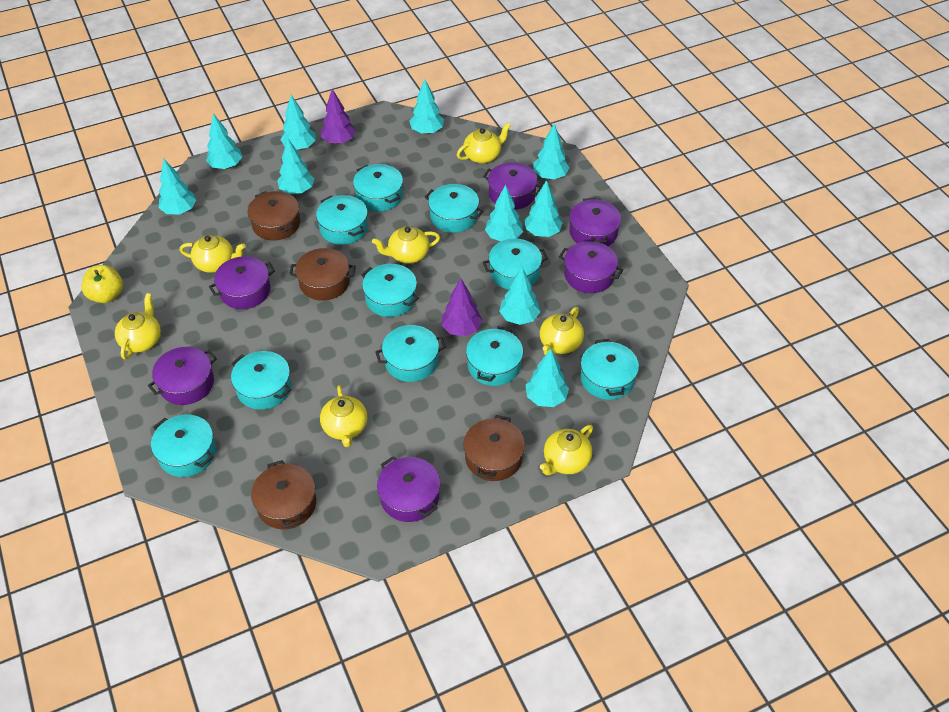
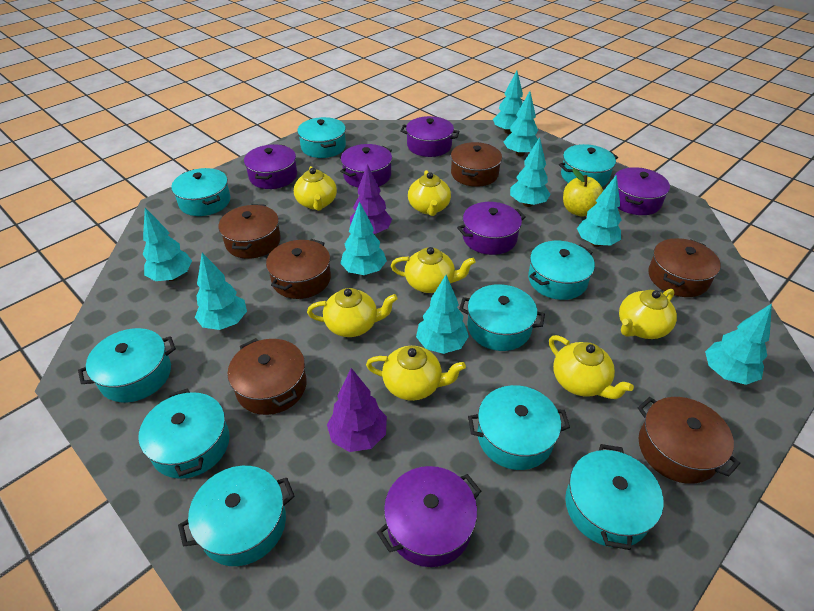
brown pot: [248,191,300,241] [251,460,316,529] [289,248,356,301] [463,415,525,481] = 4 -> [219,204,281,259] [227,338,307,415] [266,239,331,299] [451,142,502,187] [638,397,740,484] [648,238,721,297] = 6
turquoise tree: [159,159,196,215] [206,113,242,169] [277,139,314,194] [280,95,316,150] [409,79,444,134] [485,185,523,241] [499,267,540,325] [525,180,563,237] [526,349,569,407] [534,124,569,180] = 10 -> [143,208,192,281] [195,253,247,330] [340,201,387,275] [416,275,469,354] [493,71,523,134] [504,91,538,156] [510,137,551,207] [577,174,622,247] [705,303,772,385] = 9

